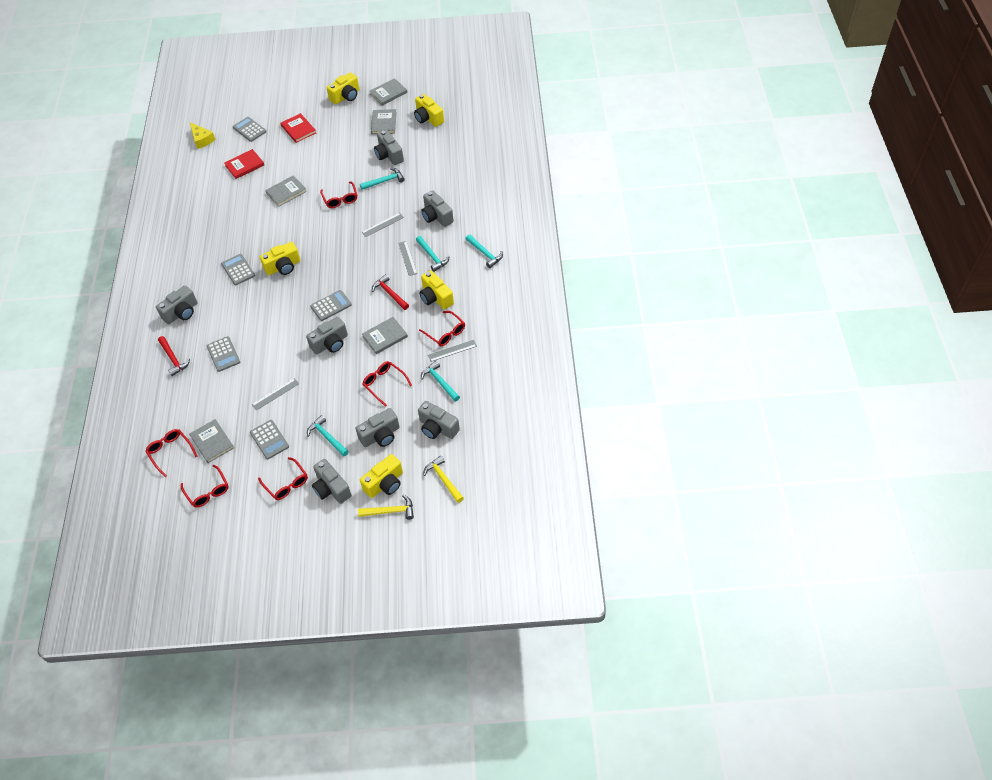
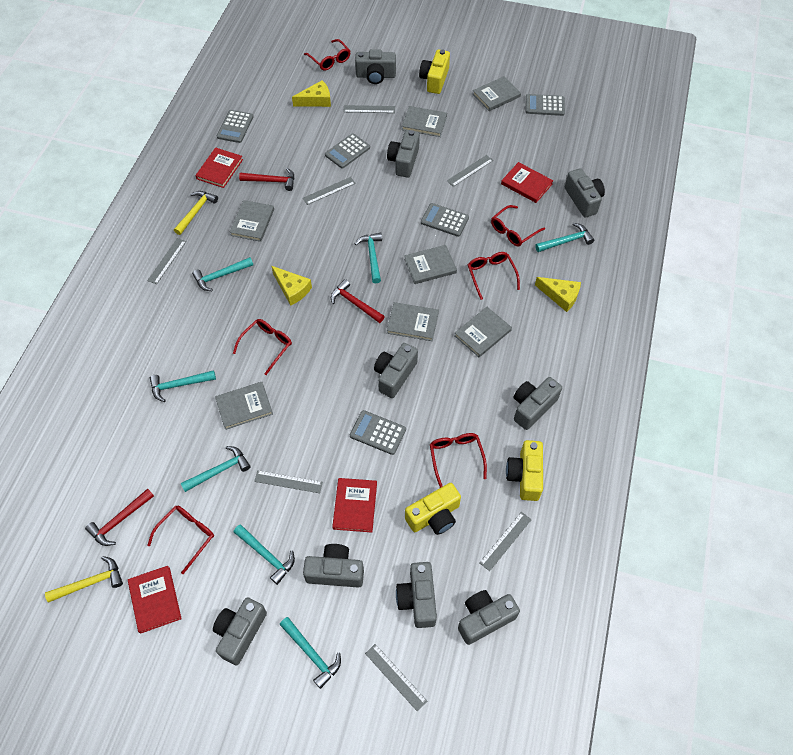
grey book: [189,419,234,463] [265,175,307,207] [362,317,408,354] [369,78,407,106] [371,109,397,134] = 5 -> [215,382,273,430] [230,200,274,242] [387,302,439,341] [402,106,447,137] [404,245,457,284] [454,307,512,357] [473,76,521,111] = 7
grey camera: [156,285,197,324] [306,317,348,355] [312,459,352,504] [355,408,400,447] [374,130,404,165] [418,401,460,439] [421,190,454,227] = 7 -> [213,597,267,665] [303,544,364,588] [355,49,396,84] [374,343,418,398] [387,130,420,178] [396,562,437,628] [458,590,520,645] [513,377,562,430] [565,168,605,218] = 9
grey ruler: [251,378,299,411] [362,213,404,237] [398,241,417,276] [428,340,477,362] = 4 -> [147,238,186,284] [254,470,323,493] [303,177,356,205] [343,105,395,113] [365,644,427,712] [447,155,493,187] [480,512,532,571] = 7
red book: [224,149,264,179] [280,113,316,143] = 2 -> [128,566,182,634] [195,147,243,188] [332,478,377,533] [501,162,553,203] = 4
red hammer: [158,336,190,376] [372,274,409,310] = 2 -> [85,489,154,546] [239,168,294,191] [331,279,385,323] = 3
turquoise hammer: [307,415,349,457] [360,168,405,190] [416,236,449,272] [421,361,460,402] [465,234,503,268] = 5 -> [150,370,216,402] [181,446,251,492] [192,257,253,291] [234,525,295,585] [279,617,341,689] [355,233,382,283] [535,223,594,252] = 7
yellow camera: [260,242,300,275] [327,72,359,105] [360,454,403,498] [414,94,444,127] [419,270,454,310] = 5 -> [405,483,461,535] [419,50,450,94] [506,440,543,501] = 3
yellow cheese: [190,122,216,149] = 1 -> [272,266,312,306] [292,80,331,107] [535,277,581,312] = 3

